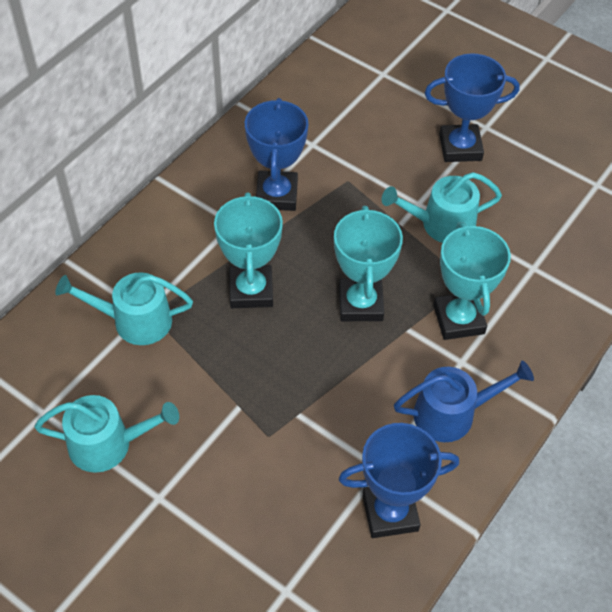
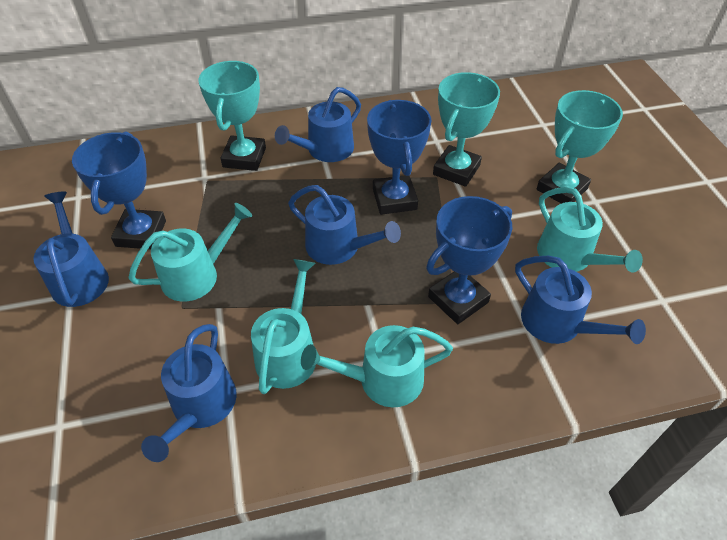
blue watering can: [394,360,534,442] = 1 -> [33,192,109,307] [141,324,237,462] [275,87,361,162] [288,185,401,265] [515,256,646,344] = 5
turquoise watering can: [34,395,179,473] [55,272,193,345] [382,172,502,243] = 3 -> [128,203,252,302] [251,259,316,394] [301,325,453,407] [537,187,643,273] = 4

